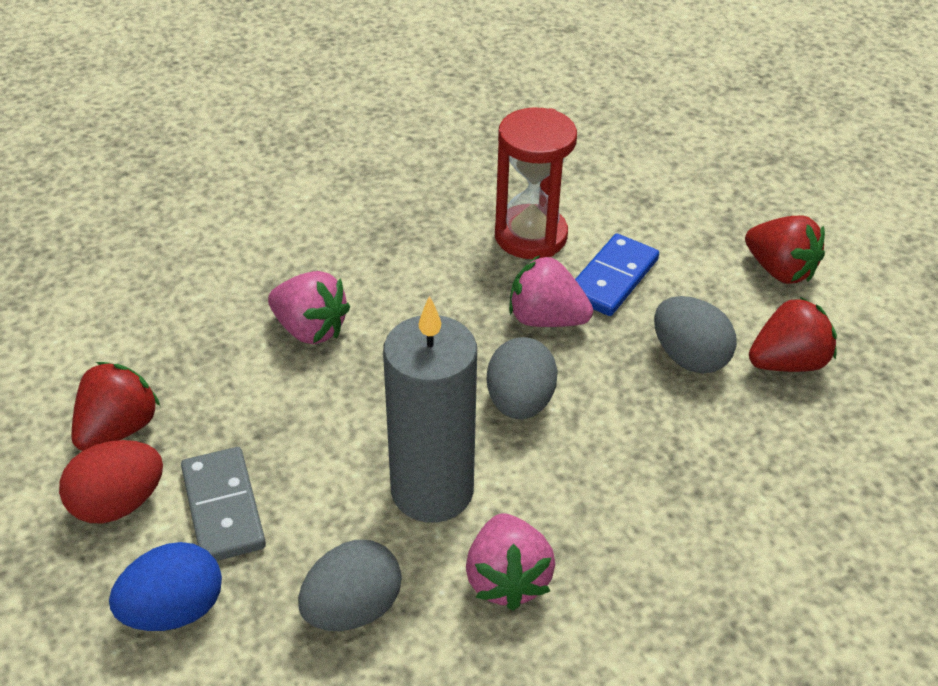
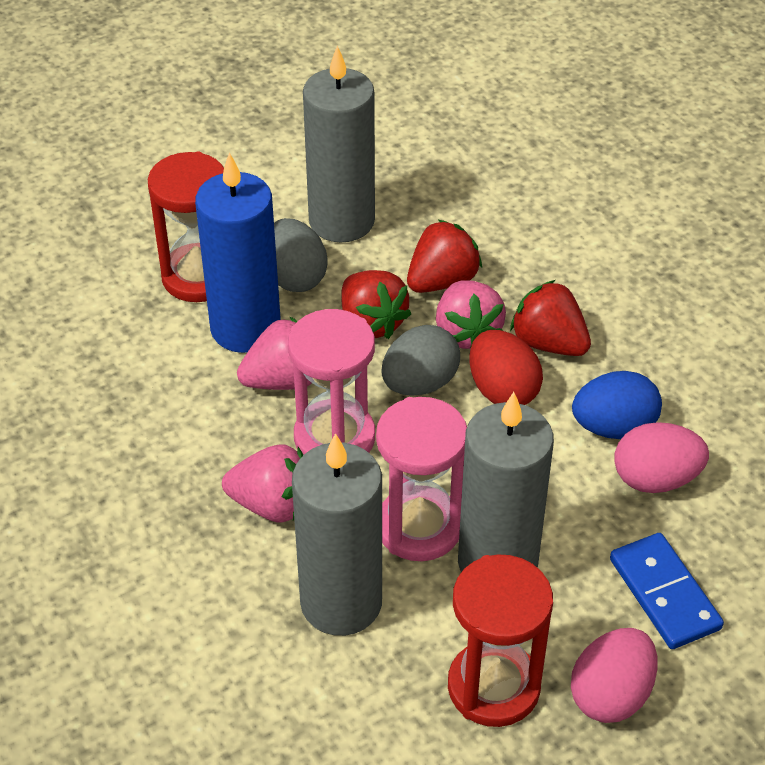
blue candle: none = 0 -> [195,152,281,353] = 1
grey candle: [383,296,477,523] = 1 -> [292,433,382,636] [303,45,375,242] [458,392,554,572] = 3
grey domino: [181,447,266,561] = 1 -> none = 0
grey egg: [298,540,402,631] [487,337,558,419] [654,296,737,374] = 3 -> [274,218,328,292] [381,325,460,396] = 2
pink egg: none = 0 -> [571,628,658,723] [615,422,709,493] = 2
pink hourglass: none = 0 -> [288,309,375,455] [376,397,467,561] = 2
red hourglass: [495,107,577,259] = 1 -> [148,152,224,302] [448,554,553,727] = 2

